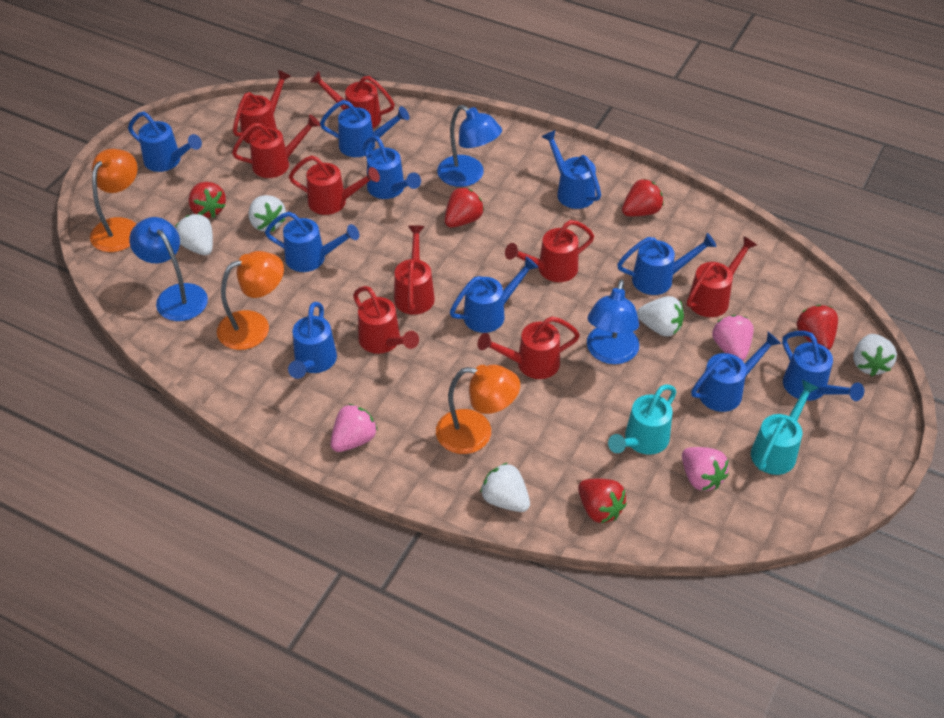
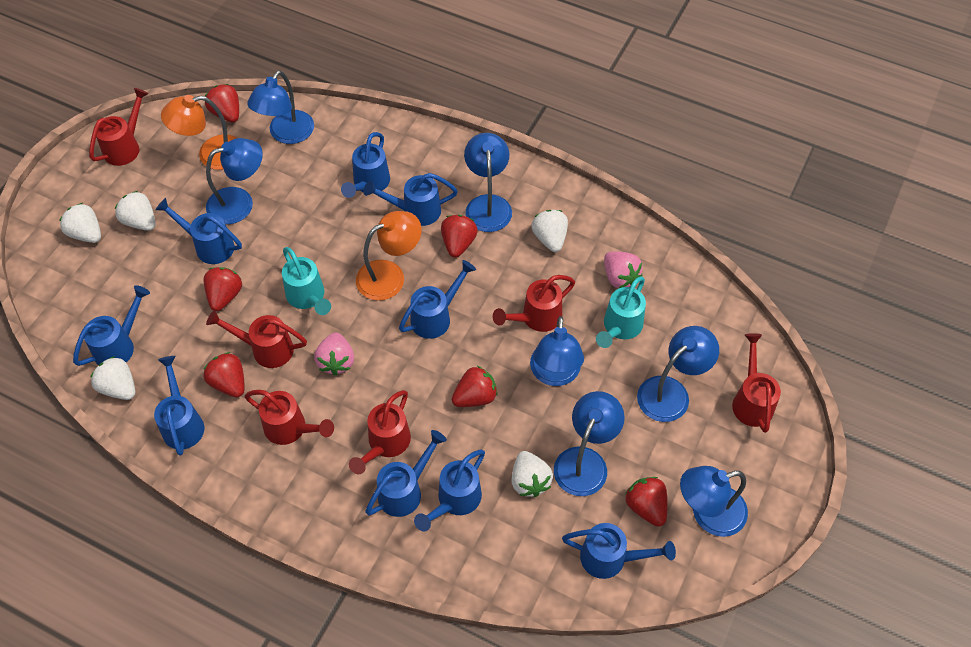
blue lamp: [129,217,208,321] [437,105,502,187] [587,280,639,364] = 3 -> [206,138,263,224] [247,70,314,144] [464,133,512,232] [530,316,584,386] [554,391,625,496] [637,326,719,422] [680,466,748,537] = 7
blue watering can: [128,112,202,172] [265,212,359,272] [288,302,337,379] [320,100,409,157] [363,136,421,199] [450,256,539,333] [542,130,601,209] [617,233,717,295] [691,332,781,412] [782,331,864,401] = 10 -> [73,285,150,366] [154,356,204,456] [155,198,242,264] [341,132,390,198] [364,173,458,226] [365,430,447,517] [399,260,476,339] [414,450,485,532] [562,523,676,579] = 9
orange lamp: [90,149,138,252] [217,251,284,350] [436,365,520,454] = 3 -> [161,95,237,170] [356,211,422,301] = 2
pink strawberry: [330,404,377,452] [682,447,729,491] [712,315,754,361] = 3 -> [314,332,354,376] [604,252,643,289] = 2
red strawberry: [188,182,226,218] [445,187,484,228] [578,479,627,523] [622,179,664,216] [797,305,838,350] = 5 -> [203,352,245,397] [204,267,242,311] [205,84,239,123] [441,215,478,258] [452,366,498,407] [625,477,668,527] = 6
red watering can: [232,114,321,178] [233,70,291,144] [289,156,380,215] [310,71,395,128] [353,286,419,354] [394,225,435,315] [478,317,580,379] [505,220,594,282] [687,236,757,317] = 9 -> [89,88,149,166] [206,310,307,368] [245,390,334,445] [349,390,411,474] [493,275,575,332] [732,333,781,433] = 6

